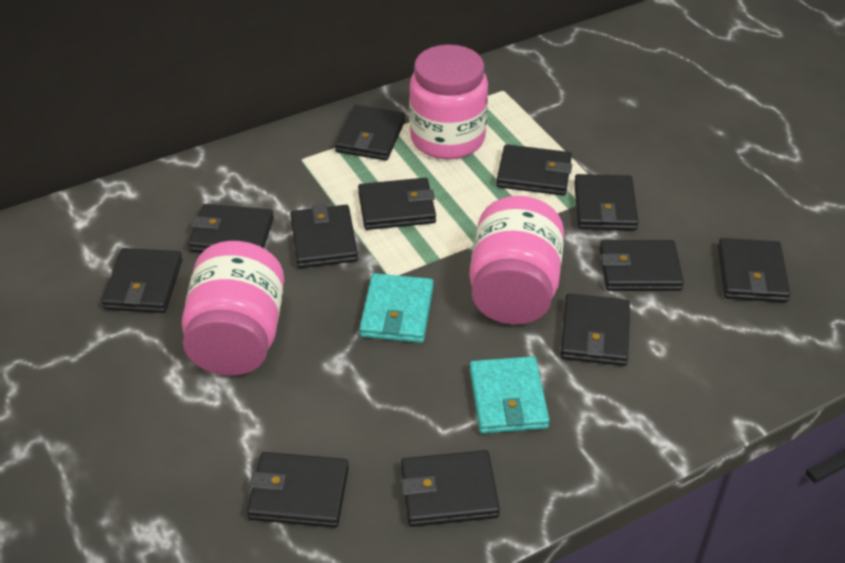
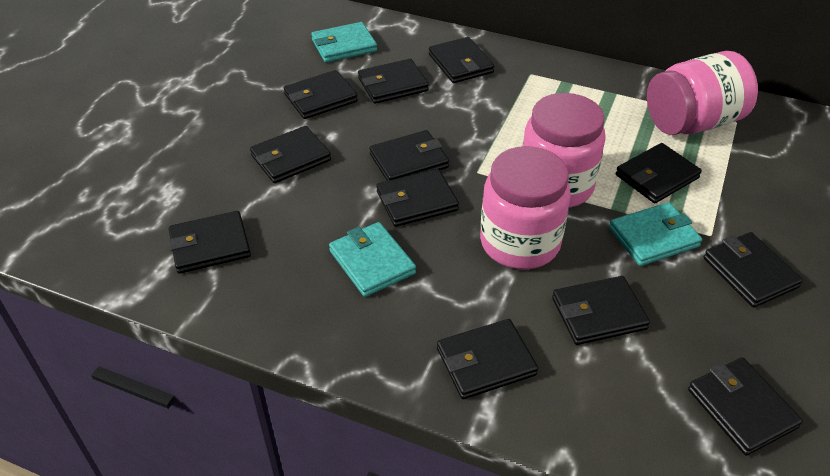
turquoise wallet: [359,273,434,343] [470,356,550,434] = 2 -> [311,22,377,62] [329,222,416,297] [609,202,702,266] = 3

